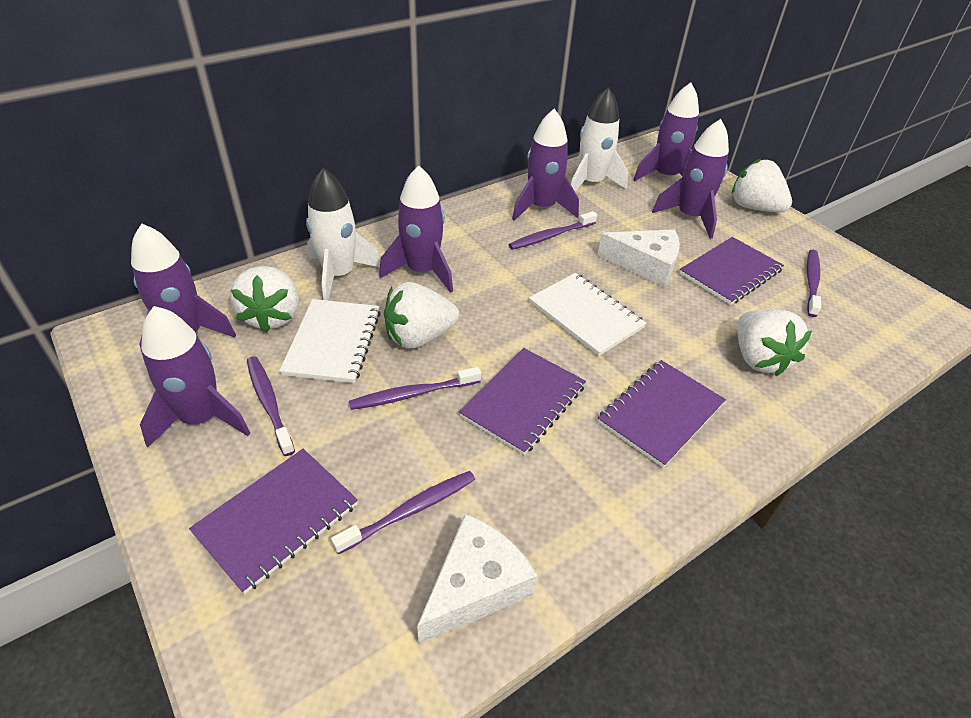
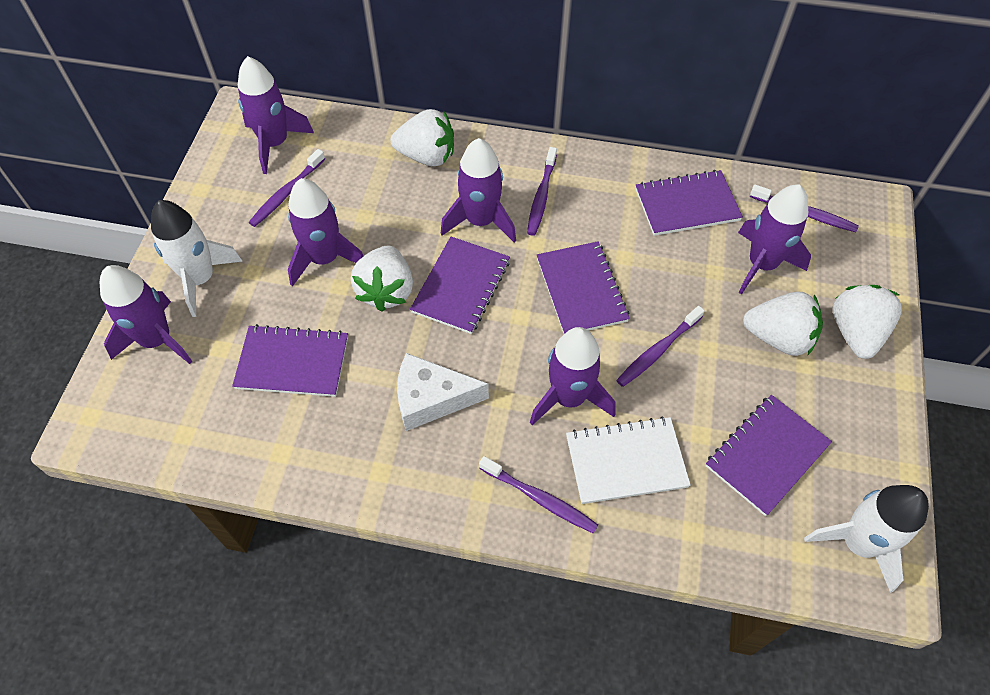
purple notebook: [189,449,358,594] [459,348,586,455] [598,360,726,468] [679,237,784,305] = 4 -> [232,324,348,397] [410,237,510,334] [537,241,630,334] [636,170,743,236] [706,395,832,516] = 5
white cheese: [417,514,537,644] [597,229,680,287] = 2 -> [397,353,489,431] = 1
white notebook: [279,299,381,383] [529,273,646,356] = 2 -> [566,416,691,504] = 1

